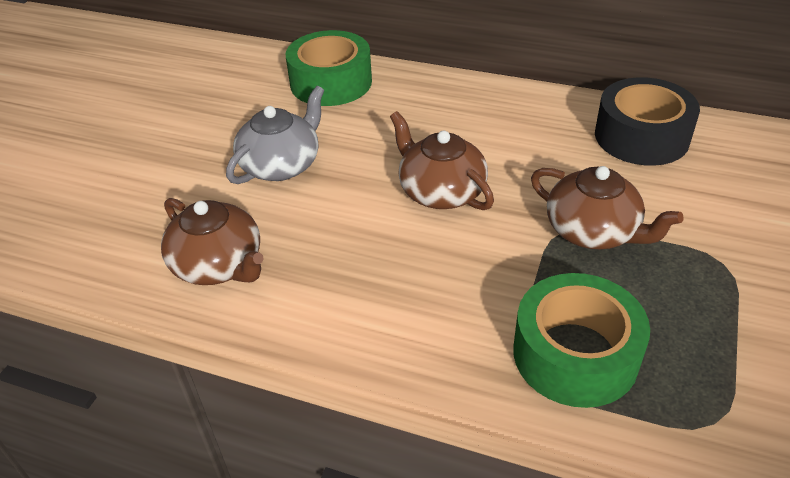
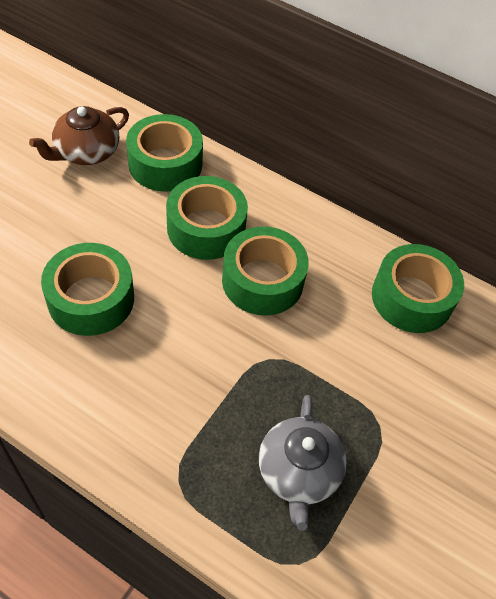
black tape: [595,77,700,166] = 1 -> none = 0
brown teapot: [161,198,264,285] [390,111,494,210] [531,166,684,249] = 3 -> [29,106,129,165] = 1
green tape: [286,30,372,106] [513,273,650,408] = 2 -> [41,243,134,336] [126,114,203,192] [166,176,248,260] [222,226,309,316] [372,244,464,333] = 5

